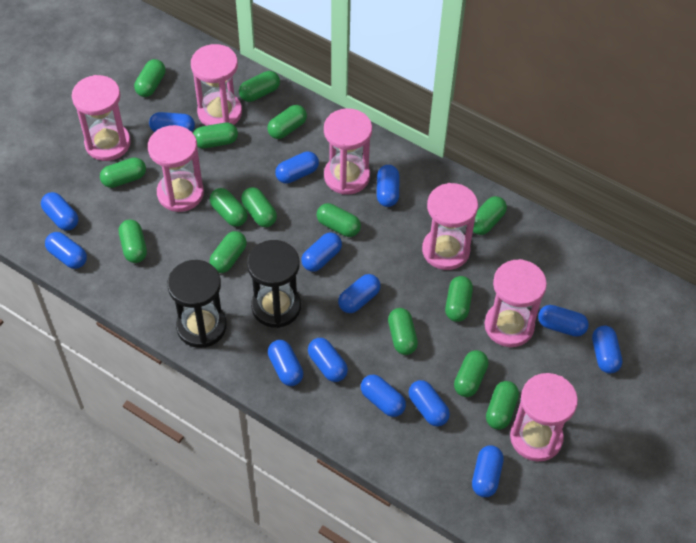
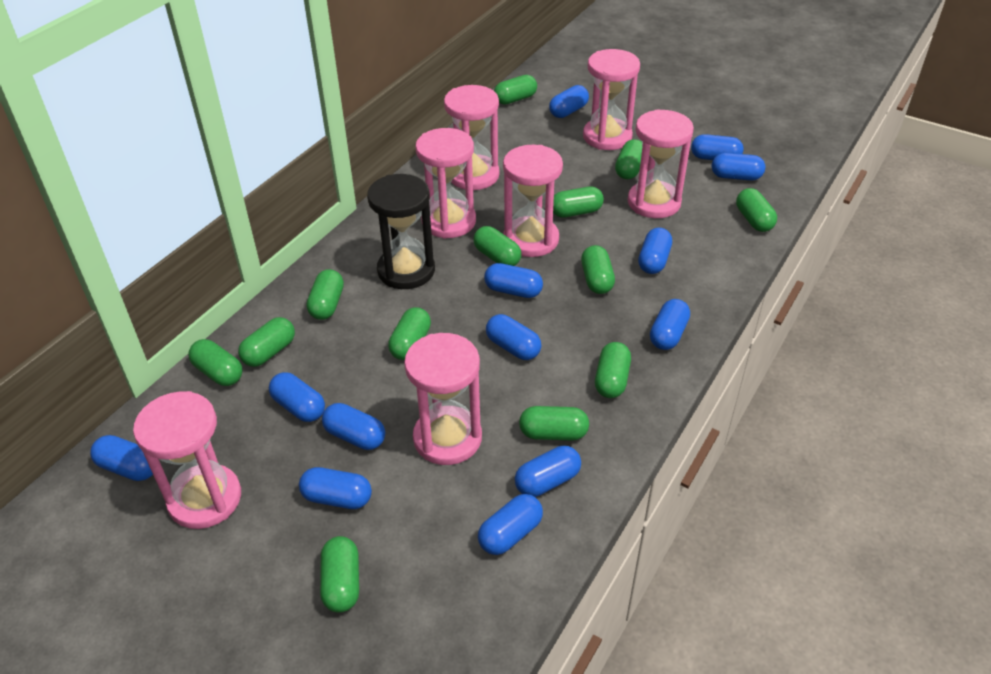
black hourglass: [167,260,227,348] [247,240,301,328] = 2 -> [367,174,435,289] = 1
blue capsule: [41,192,78,231] [45,232,87,269] [149,112,195,132] [268,340,303,386] [275,151,319,184] [301,233,342,272] [308,338,348,382] [338,274,381,313] [361,374,406,417] [377,165,399,207] [409,380,450,427] [472,445,504,497] [538,305,589,337] [592,326,622,373] = 14 -> [90,435,153,481] [269,372,325,422] [299,467,372,509] [322,403,385,450] [478,494,543,555] [484,263,543,298] [486,314,541,360] [515,446,581,497] [549,85,589,118] [638,228,672,274] [650,299,690,350] [691,134,744,160] [712,153,765,180] = 13
green capsule: [100,157,146,188] [119,219,147,263] [134,59,165,97] [193,123,238,148] [209,231,247,273] [210,188,248,227] [239,71,280,102] [241,187,277,227] [267,105,307,139] [317,203,361,237] [388,308,418,355] [445,276,473,322] [454,350,489,397] [473,196,507,235] [486,381,519,430] = 15 -> [188,339,243,386] [238,317,295,367] [307,269,344,320] [320,536,359,613] [388,307,431,360] [473,226,521,266] [494,75,537,104] [519,406,589,440] [553,186,604,218] [581,245,615,294] [595,342,631,398] [615,139,642,179] [736,188,777,232] = 13

